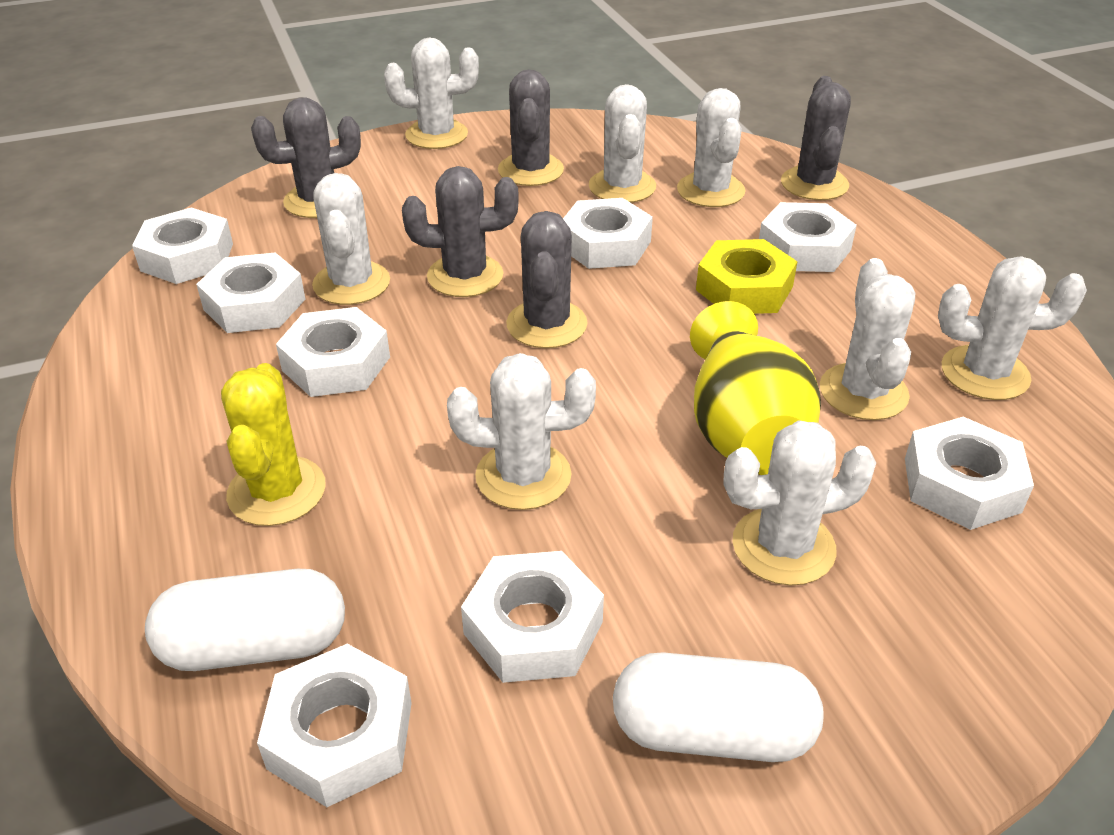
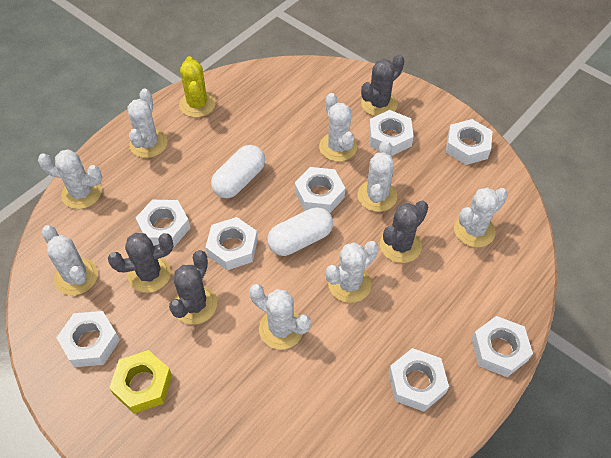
grey cactus: [251,97,361,218] [402,166,519,297] [498,69,564,186] [506,211,588,348] [781,76,851,200] = 5 -> [108,233,174,293] [169,250,217,325] [361,54,404,116] [380,201,428,263] = 4
yellow vase: [690,301,821,475] = 1 -> none = 0

